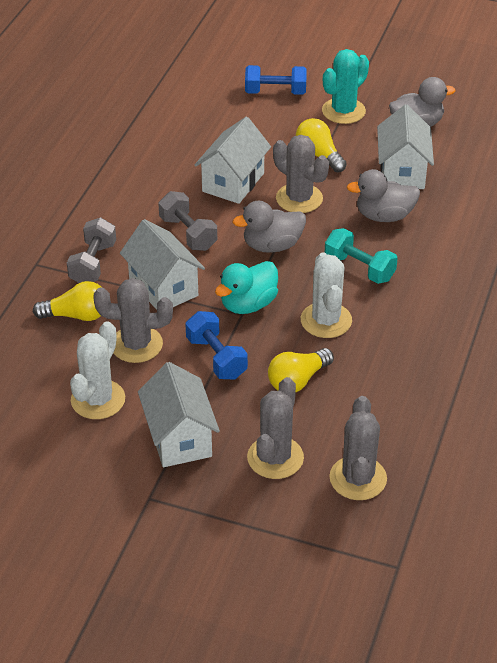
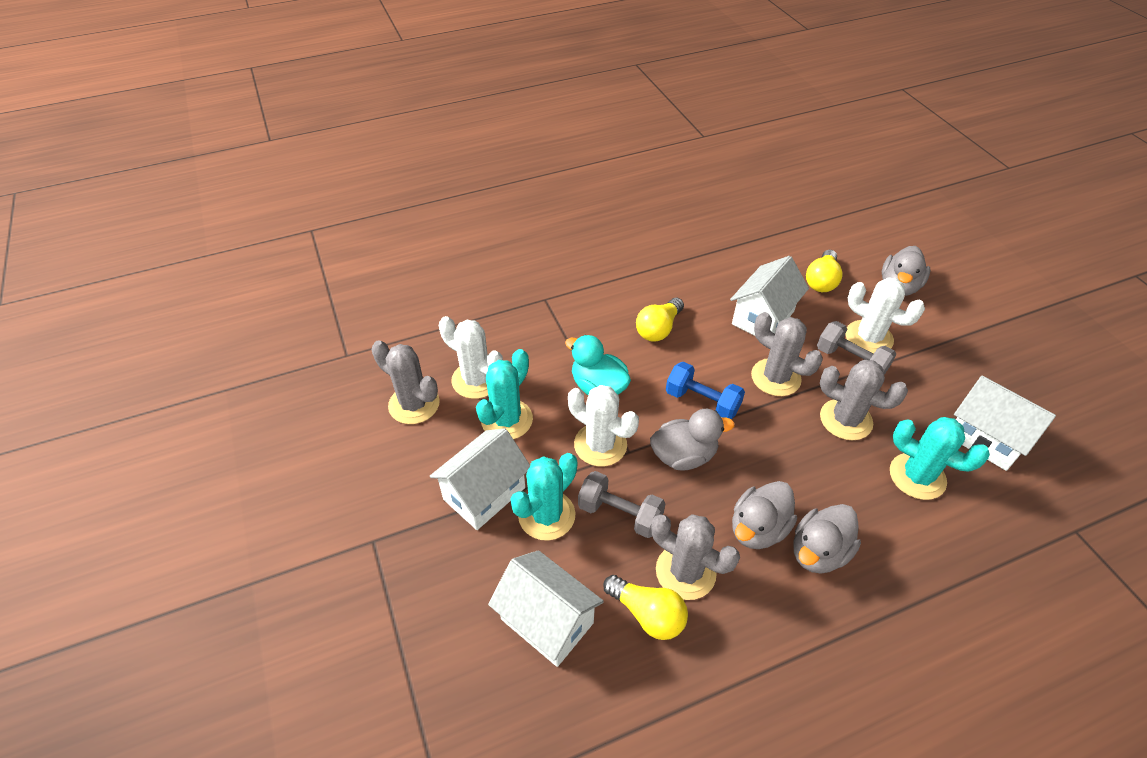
blue dumbbell: [185,311,248,380] [245,65,307,95] = 2 -> [666,362,745,420] = 1
grey duck: [233,201,306,253] [347,169,420,222] [389,77,455,127] = 3 -> [650,409,734,471] [732,481,797,549] [793,504,861,574] [882,246,930,296] = 4
turquoise cactus: [322,49,369,124] = 1 -> [476,349,533,439] [510,453,577,541] [890,417,990,500] = 3
turquoise dumbbell: [325,228,398,284] = 1 -> none = 0
white cactus: [70,321,125,419] [301,252,352,338] = 2 -> [439,316,503,399] [568,385,639,467] [845,277,925,354] = 3

